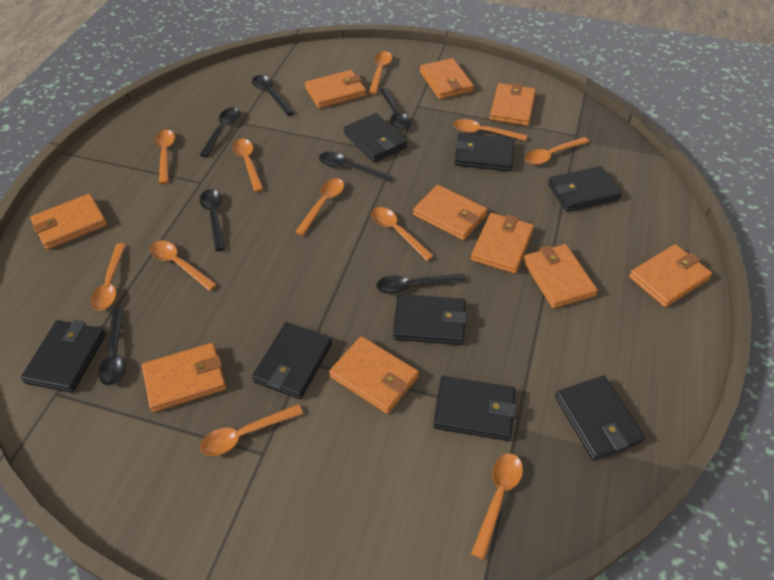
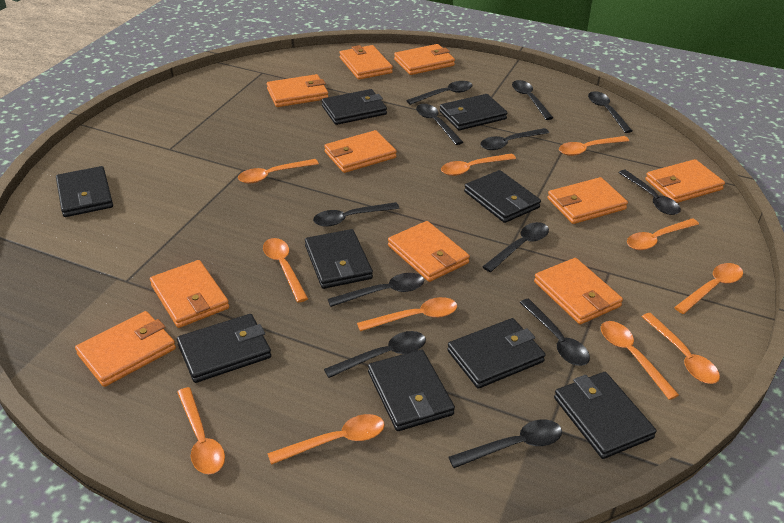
black spoon: [99,308,126,386] [200,107,240,157] [200,189,226,251] [252,75,294,116] [319,152,392,182] [376,274,466,294] [380,88,411,130] = 7 -> [313,202,400,227] [324,331,426,378] [328,273,424,307] [406,81,473,105] [416,104,463,145] [448,419,562,468] [480,128,549,150] [482,222,549,272] [512,80,553,120] [520,299,590,366] [588,91,632,133] [618,170,681,215] = 12
black wallet: [21,320,106,393] [252,322,332,399] [344,113,407,162] [393,294,467,345] [433,376,517,441] [454,133,514,171] [548,166,622,212] [555,376,645,461] = 8 -> [56,166,113,217] [177,314,271,383] [305,229,373,289] [321,89,387,125] [368,349,455,431] [439,94,507,131] [447,318,545,389] [464,170,541,223] [554,372,656,459] = 9

